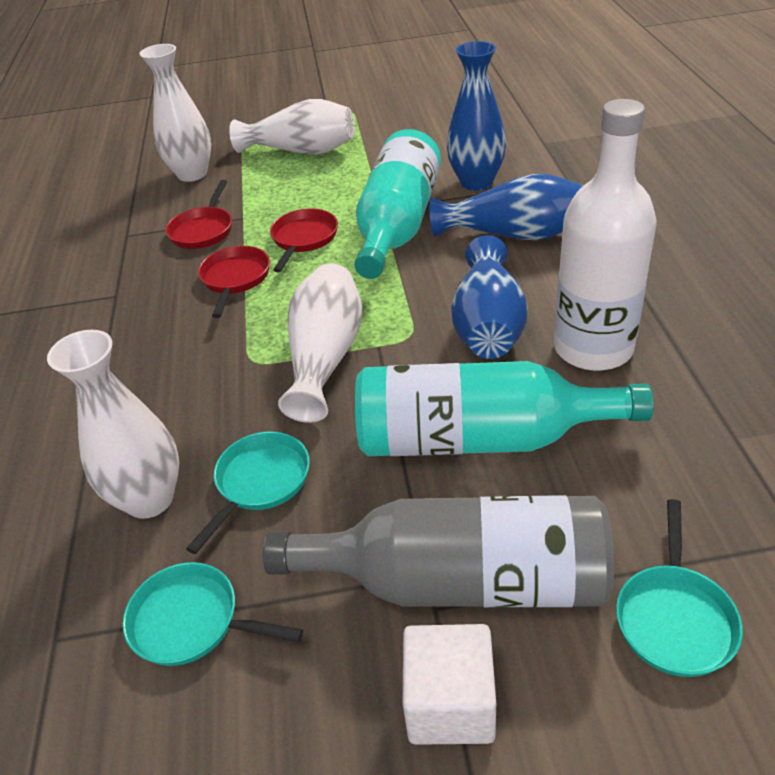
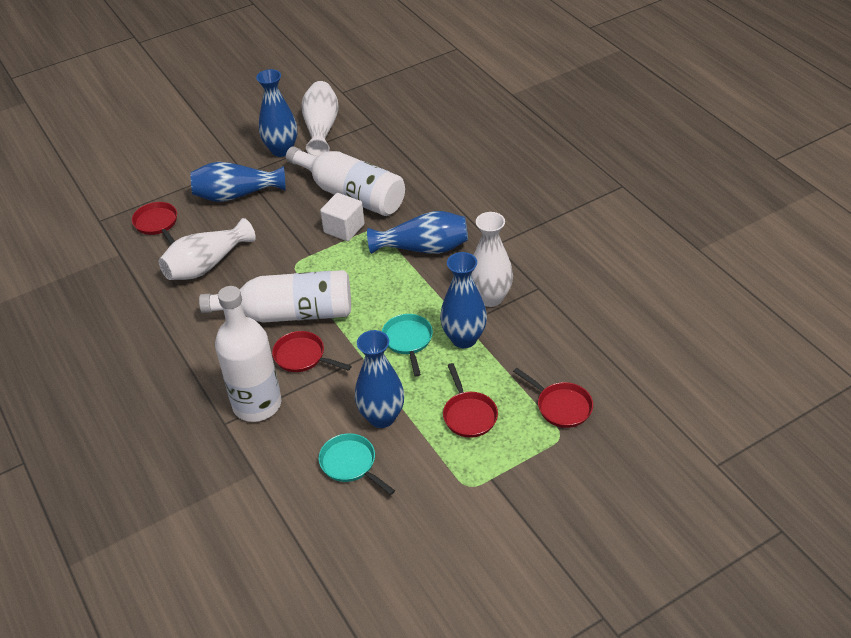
blue vase: [430,174,582,240] [447,41,506,191] [451,235,528,359] = 3 -> [190,162,285,202] [256,69,297,157] [355,330,404,428] [367,211,468,254] [440,252,487,348] = 5
grey bottle: [263,495,614,607] = 1 -> none = 0
red pan: [166,180,232,249] [198,246,270,318] [270,209,338,272] = 3 -> [132,202,177,245] [272,331,351,372] [443,363,498,438] [513,368,593,428] = 4
turquoise bottle: [354,129,441,279] [355,361,653,456] = 2 -> none = 0
turquoise pan: [123,562,303,666] [186,431,310,554] [616,499,743,677] = 3 -> [319,433,395,495] [382,314,433,377] = 2
white bottle: [554,99,657,371] = 1 -> [199,270,351,323] [215,286,281,422] [286,146,405,216] = 3
white vase: [47,330,179,519] [140,44,211,182] [229,99,354,155] [278,263,362,423] = 4 -> [159,218,256,280] [301,81,339,156] [471,212,513,307] = 3

